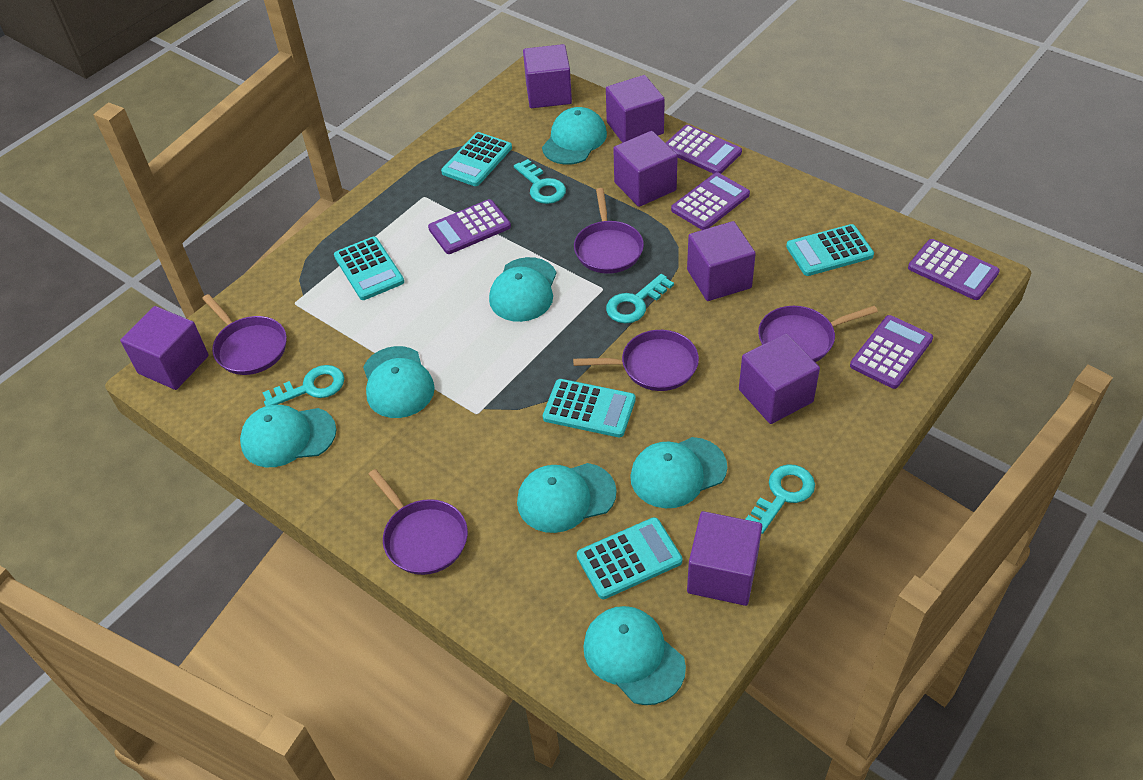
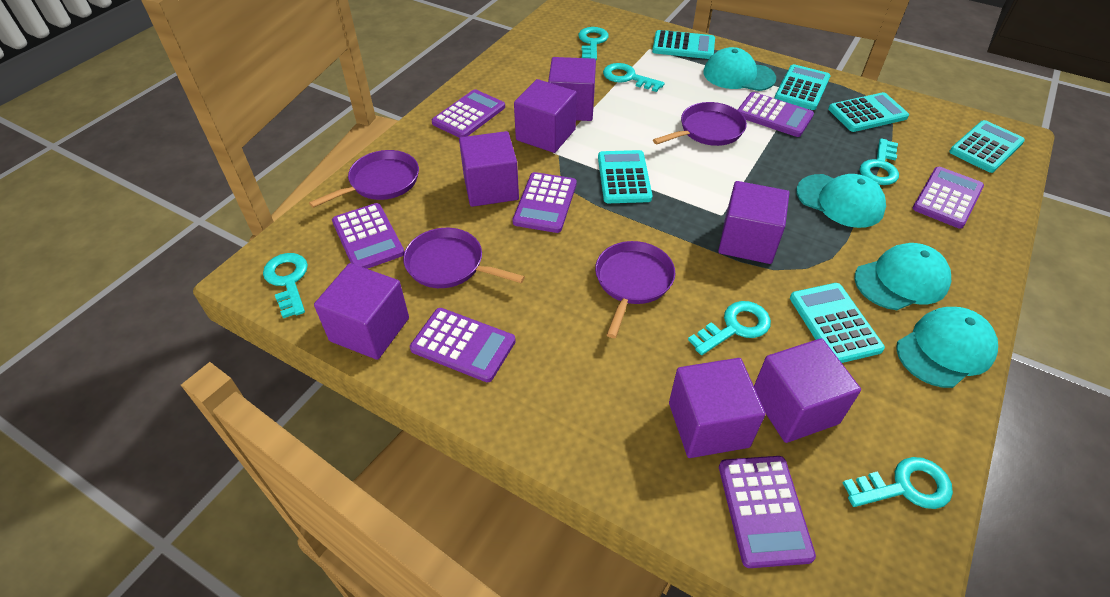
purple calculator: [428,199,511,254] [666,125,742,174] [671,172,750,230] [850,315,933,389] [908,239,1000,300] = 5 -> [332,203,404,269] [410,308,516,382] [432,89,505,138] [513,172,577,233] [719,456,816,568] [737,92,814,137] [913,167,984,229] = 7
purple pan: [202,294,287,375] [368,469,468,575] [573,330,699,391] [574,188,644,274] [758,306,878,362] = 5 -> [309,150,419,208] [403,228,525,288] [595,241,675,338] [653,102,747,146] = 4
turquoise calculator: [334,237,404,300] [441,132,512,186] [543,379,636,437] [577,517,683,599] [786,224,874,276] = 5 -> [598,150,652,203] [652,30,715,59] [775,64,830,110] [790,283,885,363] [828,92,909,132] [949,120,1025,173] = 6
turquoise cap: [240,405,336,467] [363,346,435,418] [489,257,556,322] [517,463,617,533] [542,107,607,165] [583,606,686,705] [630,437,727,508] = 7 -> [703,47,776,91] [796,174,886,228] [855,243,951,310] [896,307,998,388] = 4
turquoise key: [262,365,344,406] [514,159,566,204] [606,274,674,323] [745,464,815,534] = 4 -> [263,253,308,318] [578,27,609,60] [603,63,664,92] [688,301,771,355] [843,457,953,509] [860,138,899,185] = 6

